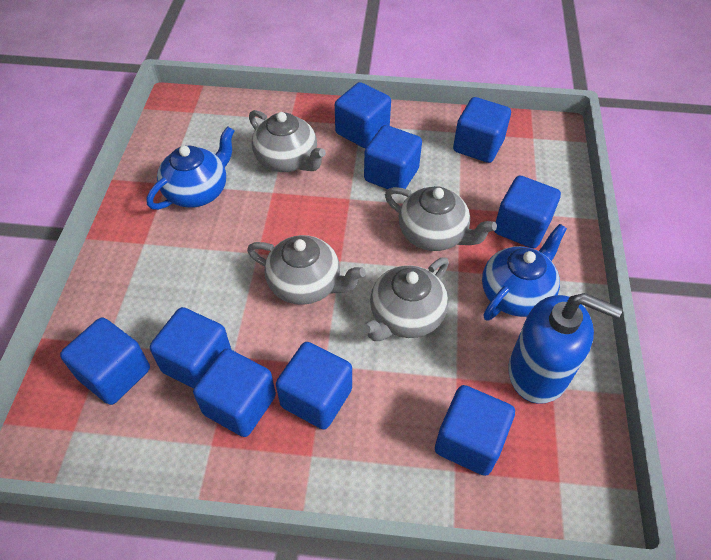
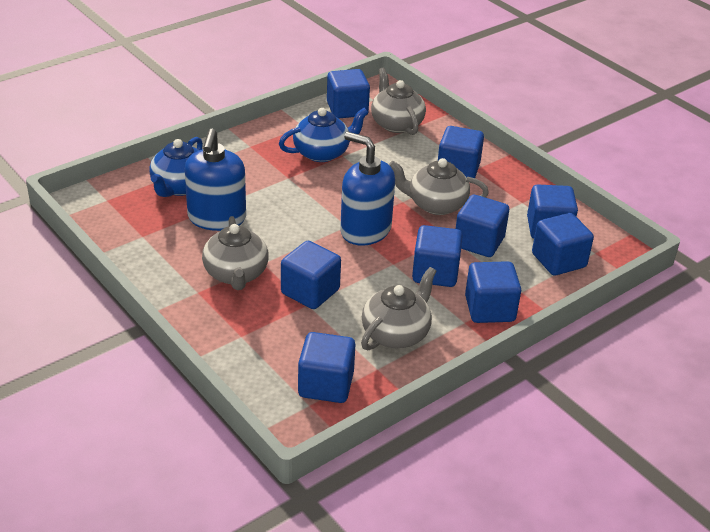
blue soap dispenser: [508,293,623,404] = 1 -> [184,129,246,231] [340,132,395,246] = 2

